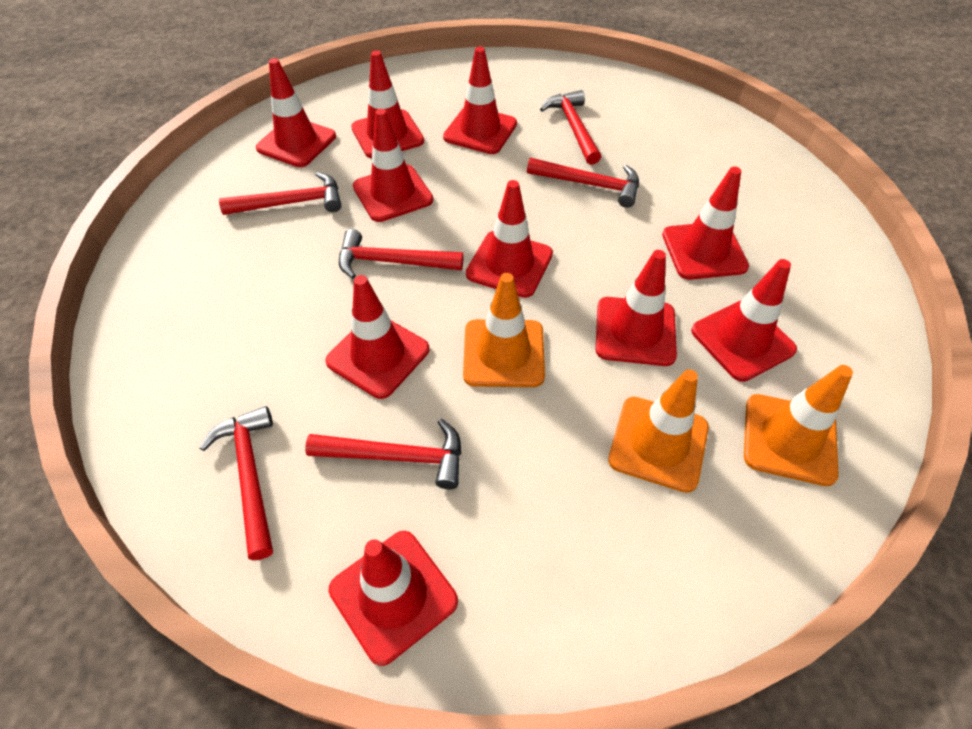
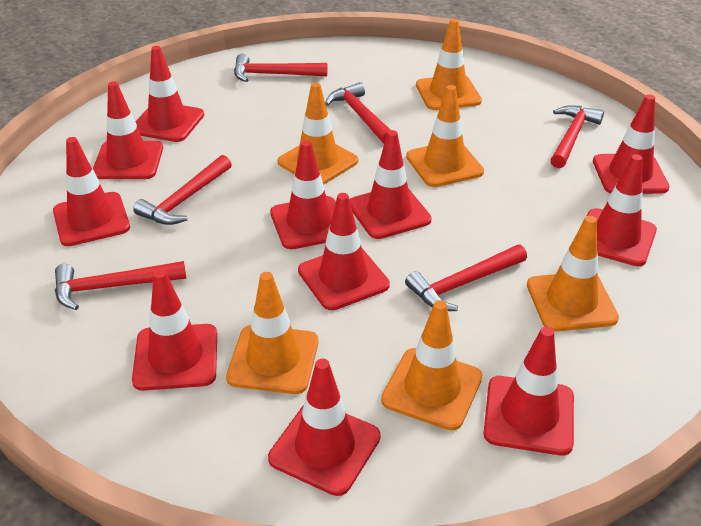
orange traffic cone: [463,273,545,387] [608,369,709,493] [744,365,853,486] = 3 -> [226,272,318,394] [278,82,358,185] [381,300,482,431] [406,85,484,187] [416,19,482,110] [527,216,619,332] = 6
red traffic cone: [256,58,336,167] [325,275,430,399] [328,531,458,666] [351,50,424,158] [353,109,433,222] [443,47,517,154] [466,180,553,298] [596,250,677,366] [662,167,749,280] [691,259,797,382] = 10 -> [53,137,130,246] [93,81,163,179] [132,270,217,391] [136,46,204,142] [268,359,381,496] [270,140,336,249] [298,193,390,310] [350,130,432,239] [483,327,574,455] [587,154,657,266] [593,94,670,194] = 11

